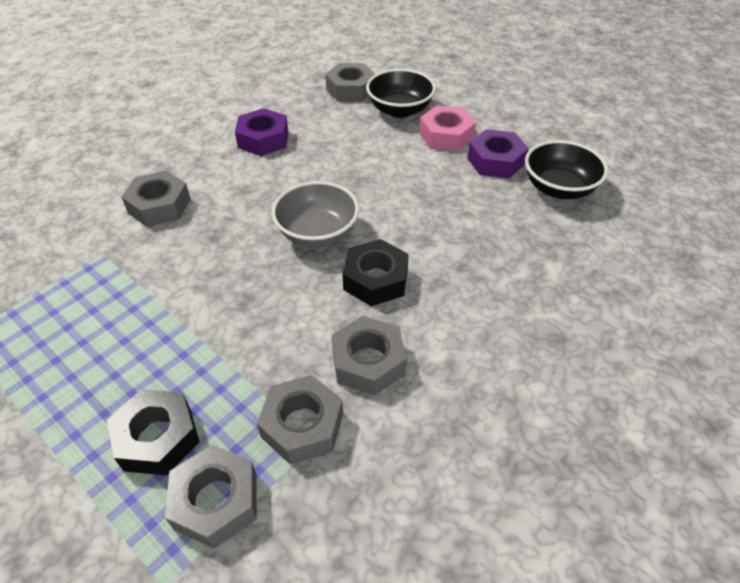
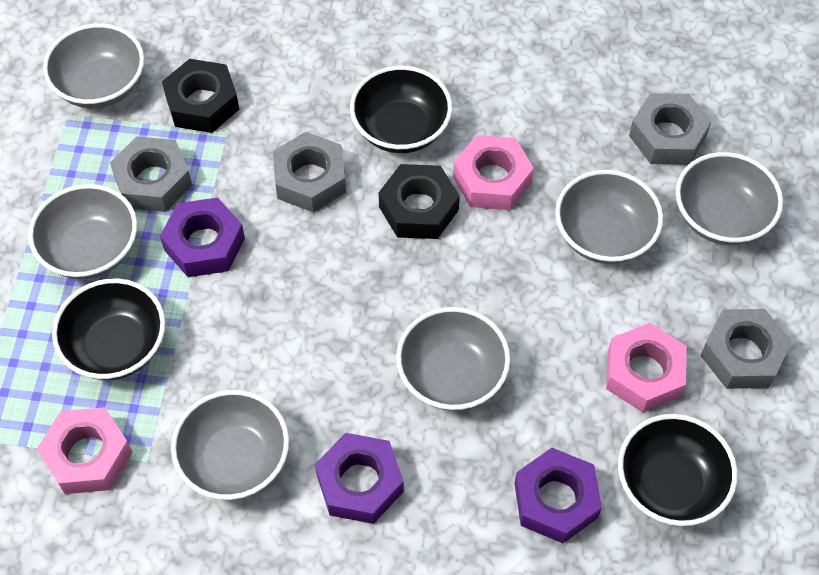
black bowl: [366,69,436,118] [525,140,608,199] = 2 -> [52,278,165,380] [350,66,452,153] [618,414,738,526] = 3
grey bowl: [272,181,359,247] = 1 -> [28,184,137,279] [43,23,144,109] [171,390,289,500] [396,307,510,411] [555,170,663,264] [676,152,783,245] = 6
grey nut: [122,171,191,227] [165,445,256,548] [257,375,343,465] [325,63,375,102] [331,316,407,396] = 5 -> [110,136,192,212] [273,132,346,212] [629,93,711,165] [700,309,792,389] = 4
pink nut: [419,106,476,151] = 1 -> [37,407,132,494] [453,135,534,210] [606,323,687,412] = 3
purple nut: [235,108,288,156] [467,129,529,178] = 2 -> [160,197,245,277] [315,433,404,524] [514,448,602,543] = 3

